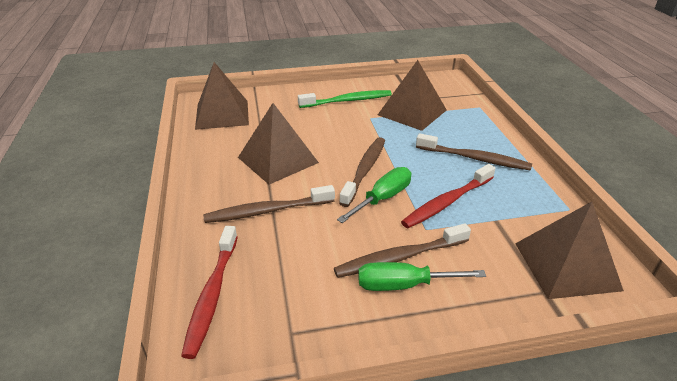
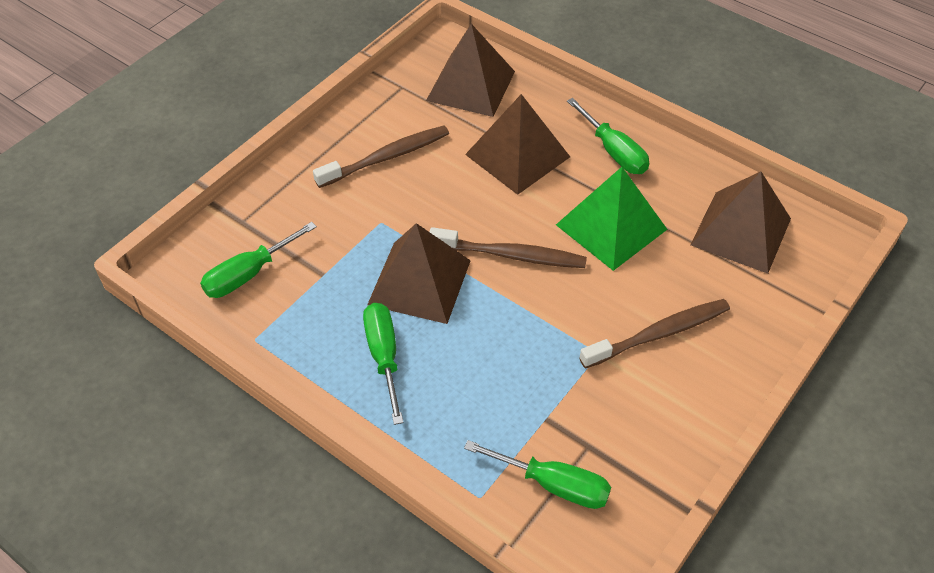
brown toothbrush: [203,185,335,223] [334,223,471,278] [339,137,385,207] [416,133,532,171] = 4 -> [313,126,449,188] [430,227,587,268] [579,299,730,369] = 3
green pyramid: none = 0 -> [556,167,668,271] = 1
green screwdriver: [337,167,411,223] [358,262,486,291] = 2 -> [200,222,317,298] [363,303,404,425] [464,440,611,509] [567,98,649,174] = 4
green toothbrush: [298,90,392,108] = 1 -> none = 0
red toothbrush: [181,226,238,359] [401,164,495,228] = 2 -> none = 0

